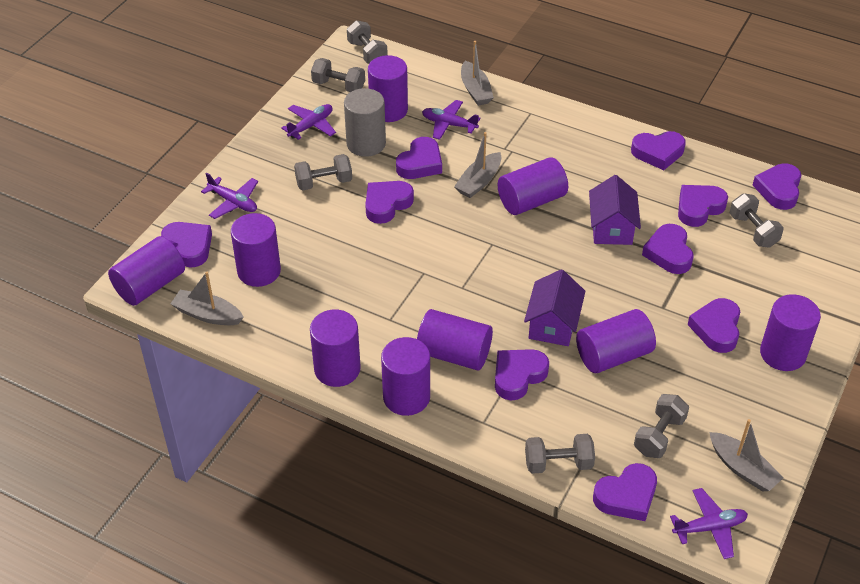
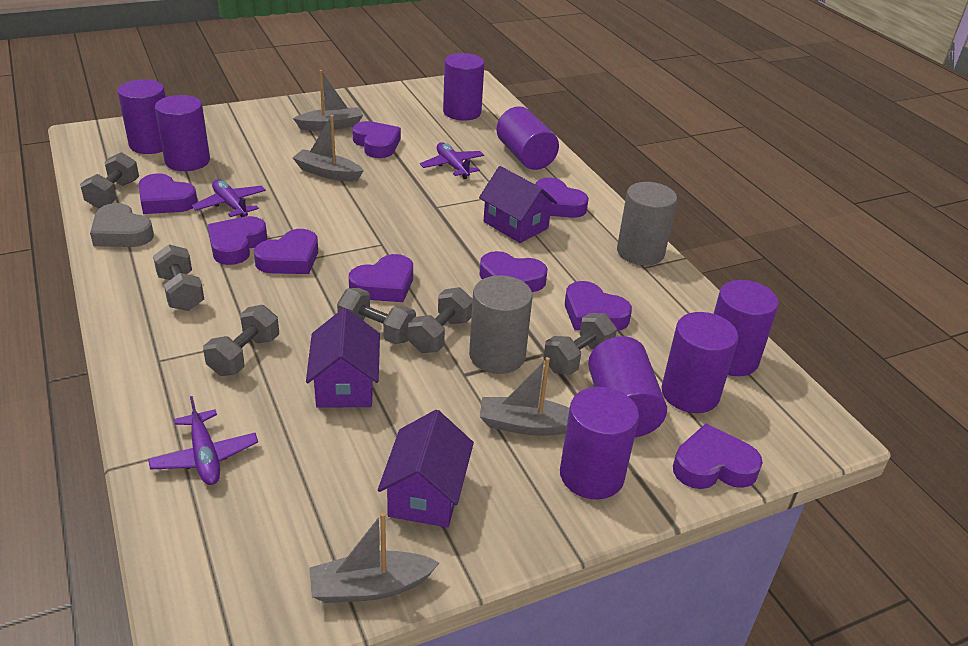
grey cylinder: [344,88,386,157] = 1 -> [469,275,533,374] [617,182,677,265] = 2
grey heart: none = 0 -> [90,203,154,247] = 1
purple cylinder: [108,236,185,306] [231,213,281,287] [310,310,361,387] [368,55,408,122] [381,337,430,416] [417,309,493,370] [498,157,568,215] [576,309,656,373] [760,294,821,371] = 9 -> [118,79,166,154] [155,95,210,171] [443,53,484,121] [497,106,559,170] [560,387,639,499] [588,336,667,437] [661,312,738,413] [714,280,779,376] = 8
purple heart: [161,222,212,268] [365,181,414,224] [396,137,442,179] [495,349,549,400] [593,463,657,521] [631,131,686,170] [642,224,693,274] [678,185,728,227] [688,298,740,353] [753,163,801,210] = 10 -> [139,174,198,214] [208,216,267,265] [254,229,318,274] [349,254,413,302] [352,121,401,158] [479,251,548,292] [535,177,589,218] [565,281,632,331] [673,424,763,489] = 9
purple house: [524,270,585,346] [589,175,641,245] = 2 -> [306,308,380,408] [378,410,474,528] [479,166,558,243] = 3
purple plane: [201,172,258,219] [281,104,336,140] [422,100,480,140] [670,488,748,559] = 4 -> [148,396,258,485] [192,179,266,217] [420,142,484,179] = 3

